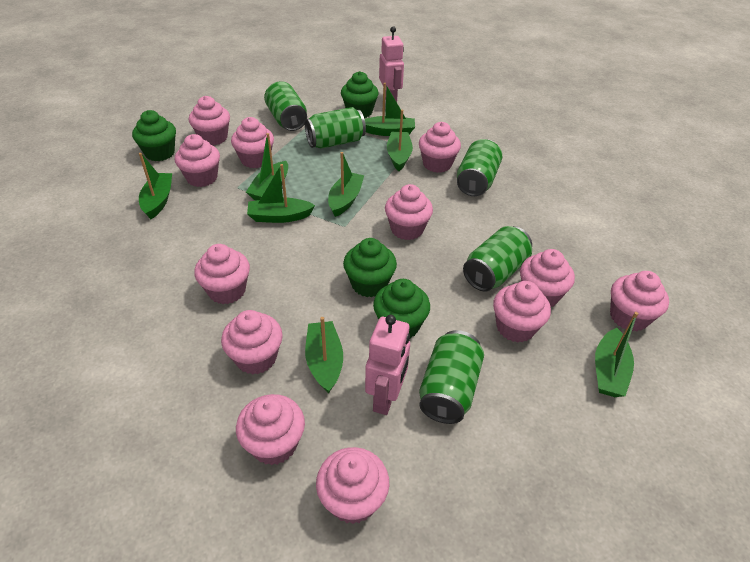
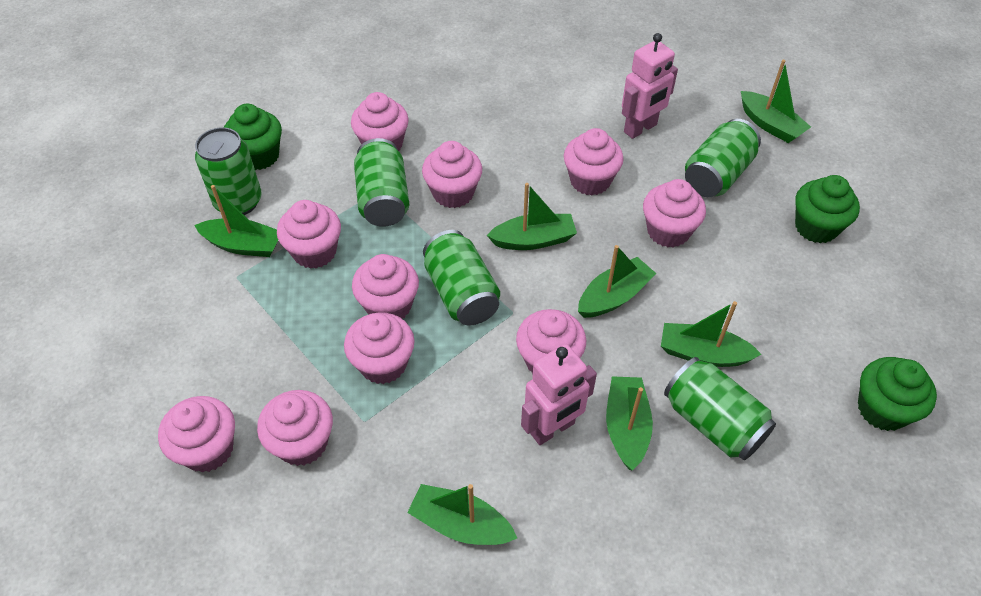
green boat: [139,153,172,219] [246,133,288,200] [247,164,315,223] [305,317,343,393] [328,152,364,217] [365,83,415,136] [387,110,413,171] [595,312,639,397] = 8 -> [194,185,278,257] [407,484,517,545] [487,183,577,250] [578,245,656,318] [606,376,653,470] [661,301,761,367] [741,60,811,143] = 7
green cupcake: [132,110,176,161] [341,71,379,118] [343,238,397,297] [373,279,430,339] = 4 -> [224,104,282,170] [795,175,860,243] [858,357,937,431] = 3
pink cupcake: [175,134,220,187] [189,96,230,145] [194,244,250,304] [221,310,283,375] [231,117,274,168] [236,394,305,465] [316,447,389,524] [385,184,433,240] [419,122,461,173] [493,281,551,343] [520,249,575,307] [610,271,669,331] = 12 -> [158,396,235,473] [257,390,333,466] [277,200,341,269] [344,312,415,384] [351,92,409,151] [352,254,419,319] [422,141,482,208] [516,309,586,374] [564,128,624,195] [643,179,706,248] = 10

